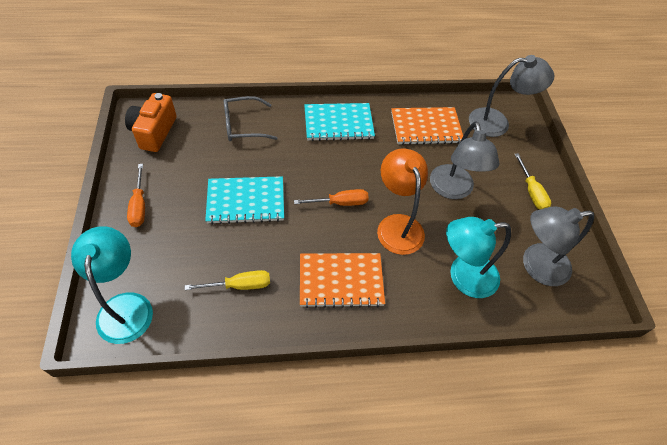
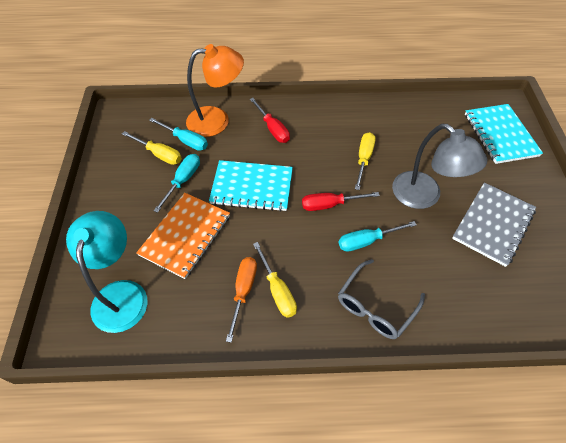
grey lamp: [430,121,499,199] [469,55,554,137] [523,207,594,286] = 3 -> [392,124,487,209] = 1
grey notebook: none = 0 -> [452,182,536,267] = 1
orange camera: [125,93,177,152] = 1 -> none = 0
orange notebook: [300,253,385,308] [391,107,463,145] = 2 -> [136,193,230,279] = 1
orange screwdriver: [127,164,145,227] [294,189,369,206] = 2 -> [226,257,257,343] = 1
red screwdriver: none = 0 -> [250,98,290,143] [302,192,380,211] = 2
turquoise lamp: [71,226,153,344] [446,217,511,298] = 2 -> [66,211,148,333] = 1
turquoise screwdriver: none = 0 -> [149,118,208,151] [154,154,200,213] [339,221,417,252] = 3
yellow screwdriver: [185,270,270,290] [514,153,551,210] = 2 -> [122,131,182,165] [253,242,297,318] [355,132,376,190] = 3

